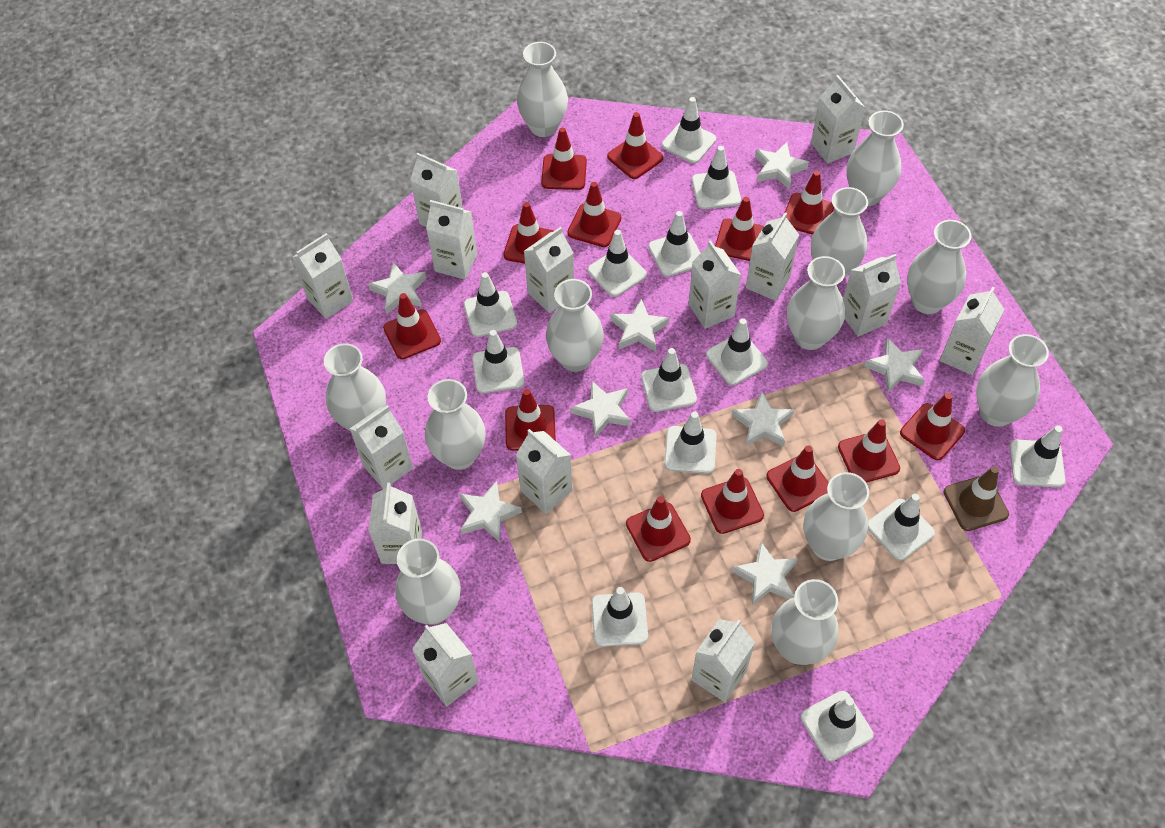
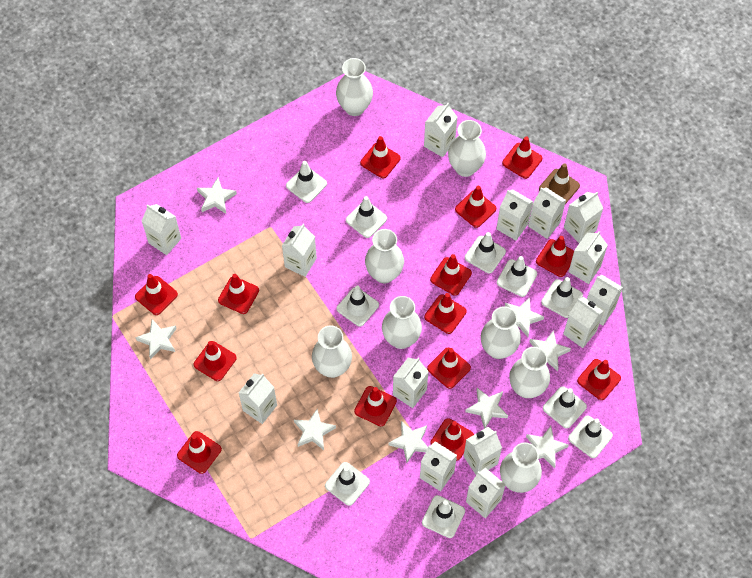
red traffic cone: [383,293,441,359] [503,202,554,264] [505,389,556,451] [541,127,587,190] [567,182,621,247] [607,112,663,179] [626,496,691,562] [701,469,764,534] [715,197,764,261] [766,445,829,512] [785,171,834,235] [838,419,900,483] [900,393,965,460] = 13 -> [135,274,178,315] [177,431,222,474] [193,341,237,381] [218,274,259,314] [354,386,397,426] [360,136,400,178] [424,293,467,334] [427,348,471,389] [430,254,472,296] [430,418,474,461] [455,186,496,228] [502,136,542,179] [536,236,574,277] [577,359,621,400] = 14
white traffic cone: [464,272,517,337] [472,330,524,393] [588,230,647,297] [591,587,648,647] [641,348,697,412] [648,211,700,277] [662,97,716,164] [664,412,717,474] [692,146,741,209] [706,318,768,385] [801,691,873,761] [868,494,935,561] [1009,426,1066,488] = 13 -> [286,161,327,203] [325,462,370,506] [337,285,379,327] [346,196,387,238] [422,495,465,538] [465,232,506,274] [497,256,537,297] [541,277,583,318] [543,386,587,428] [568,416,613,458] = 10
white vase: [324,343,386,430] [395,538,461,625] [425,379,486,470] [517,42,568,137] [546,279,604,372] [771,579,838,665] [787,256,845,350] [804,472,869,561] [811,187,868,278] [846,110,904,206] [907,220,971,314] [976,334,1049,427] = 12 -> [312,325,352,378] [336,58,373,116] [365,229,404,283] [382,296,422,349] [448,120,486,177] [481,306,521,359] [500,442,542,493] [509,347,550,398] = 8

